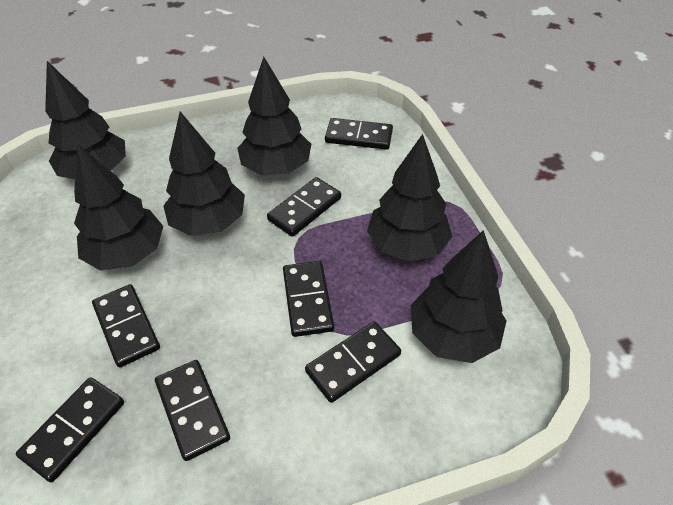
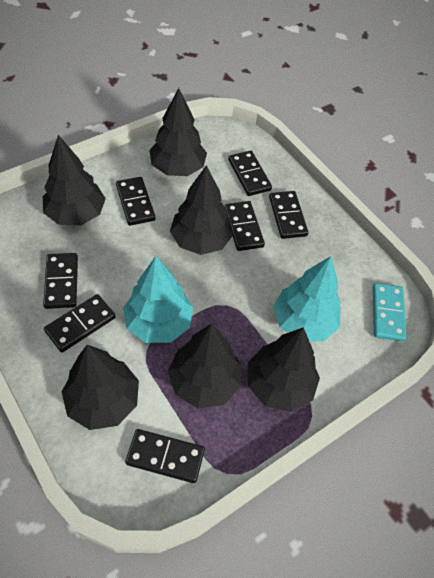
turquoise domino: none = 0 -> [373,283,406,342] = 1
turquoise tree: none = 0 -> [123,256,193,343] [273,256,341,341] = 2

